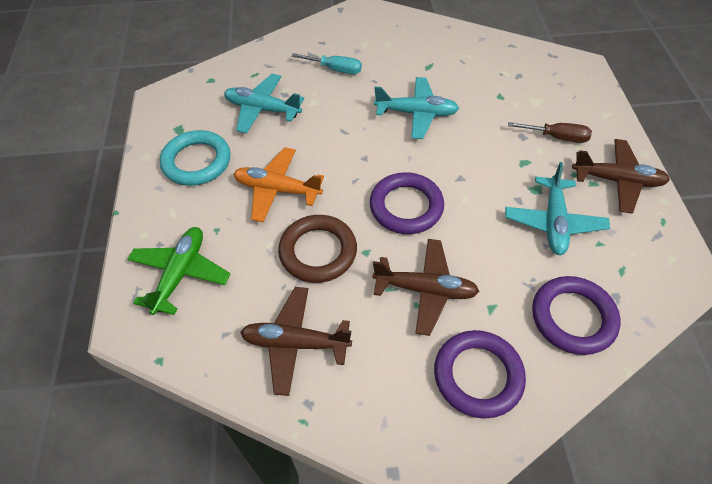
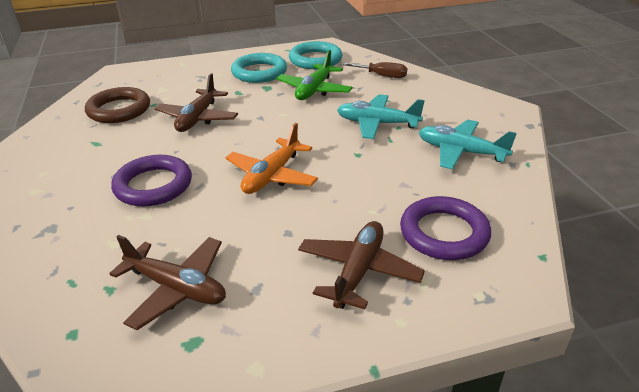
purple ring: [370,172,444,234] [434,330,526,419] [532,276,621,355] = 3 -> [111,155,192,207] [400,196,491,260] = 2
turquoise plane: [224,74,304,134] [374,77,459,139] [505,162,610,255] = 3 -> [337,94,425,139] [419,120,517,170] = 2
turquoise ring: [160,130,230,186] = 1 -> [231,53,287,83] [289,41,342,69] = 2
turquoise screwdriver: [291,53,362,74] = 1 -> none = 0

